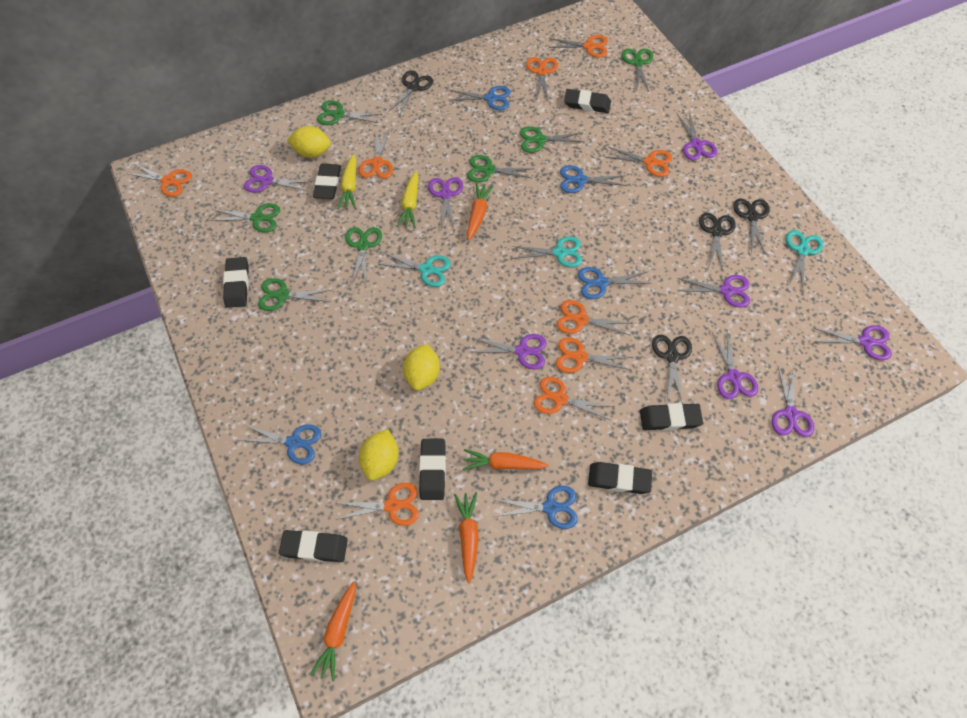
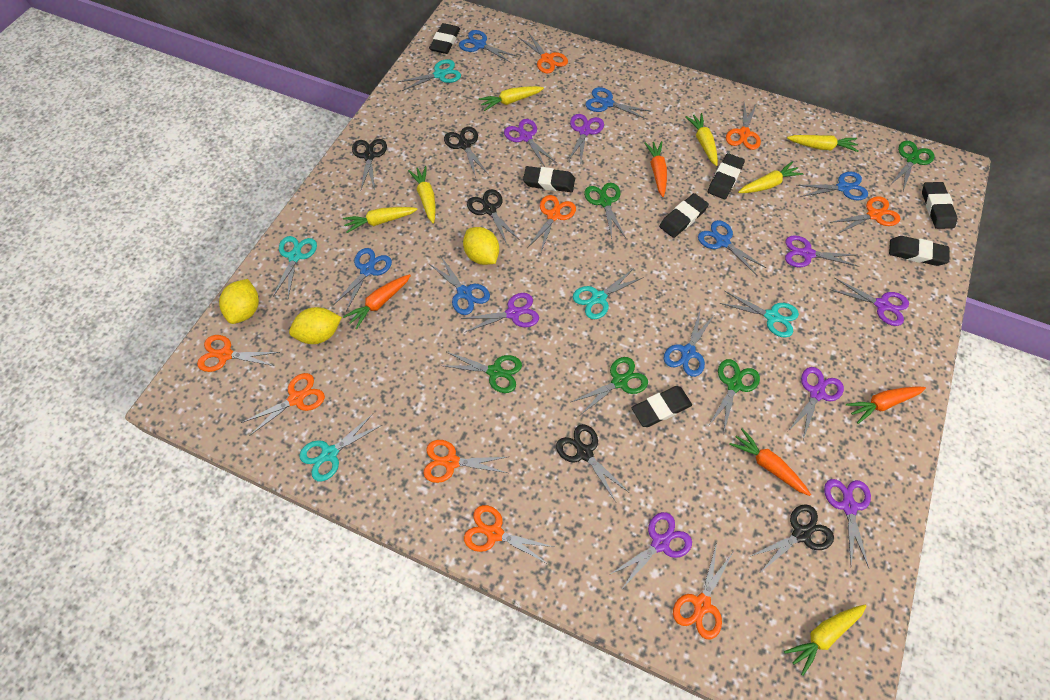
black scissors: [388,71,433,116] [652,335,692,404] [699,213,736,271] [733,199,770,254] = 4 -> [352,139,387,190] [444,127,488,178] [467,189,520,244] [556,424,628,502] [748,504,834,572] = 5
blue scissors: [240,424,321,464] [449,86,510,110] [493,486,578,529] [560,165,627,193] [578,267,652,299] = 5 -> [333,248,392,311] [428,256,490,315] [459,30,518,63] [585,87,650,119] [664,308,715,377] [698,220,766,275] [796,172,868,200] = 7
green scissors: [210,203,280,233] [258,278,331,311] [317,100,382,125] [345,227,382,285] [467,155,534,182] [519,126,585,153] [622,49,653,92] = 7 -> [444,352,522,393] [571,357,648,415] [584,183,626,239] [709,359,760,434] [891,141,935,191] = 5
turquoise scissors: [379,252,451,287] [511,236,582,267] [786,230,823,288] = 3 -> [273,236,317,298] [299,414,382,481] [398,59,461,91] [573,268,644,319] [720,291,799,338] = 5
yellow carrot: [337,154,356,209] [397,171,418,228] = 2 -> [343,207,418,233] [408,166,435,224] [479,86,544,111] [685,113,718,166] [738,161,803,193] [784,605,867,676] [787,135,859,152] = 7

